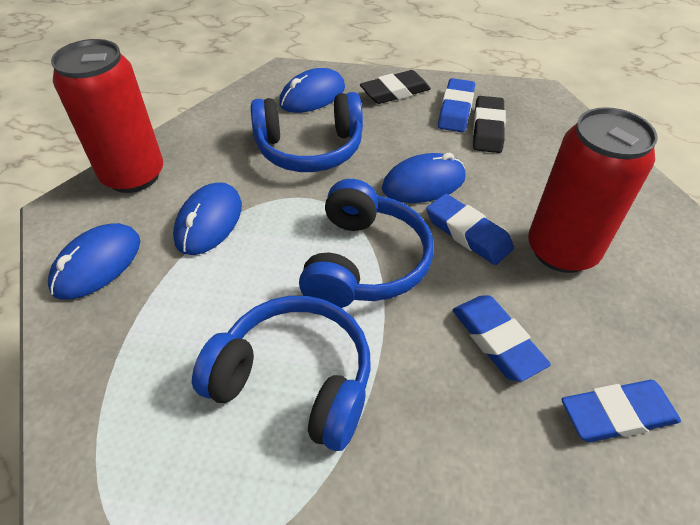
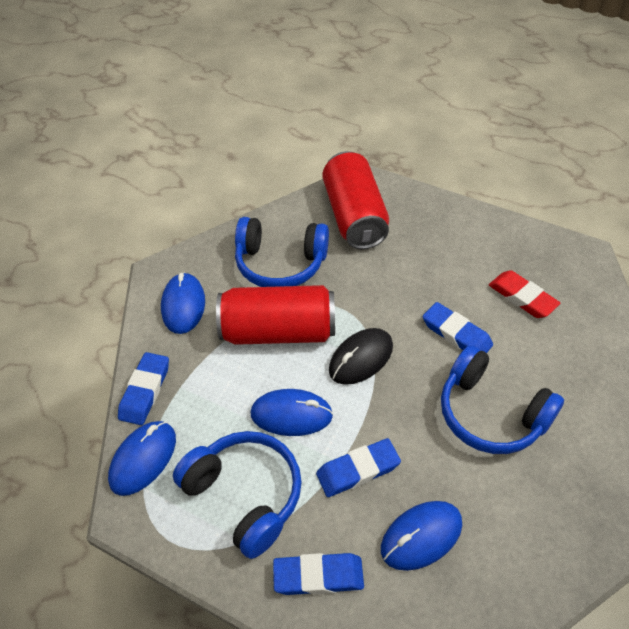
black eraser: [360,70,431,104] [473,96,506,153] = 2 -> none = 0
black mouse: none = 0 -> [329,328,393,385] = 1
red eraser: none = 0 -> [489,270,560,318] = 1

